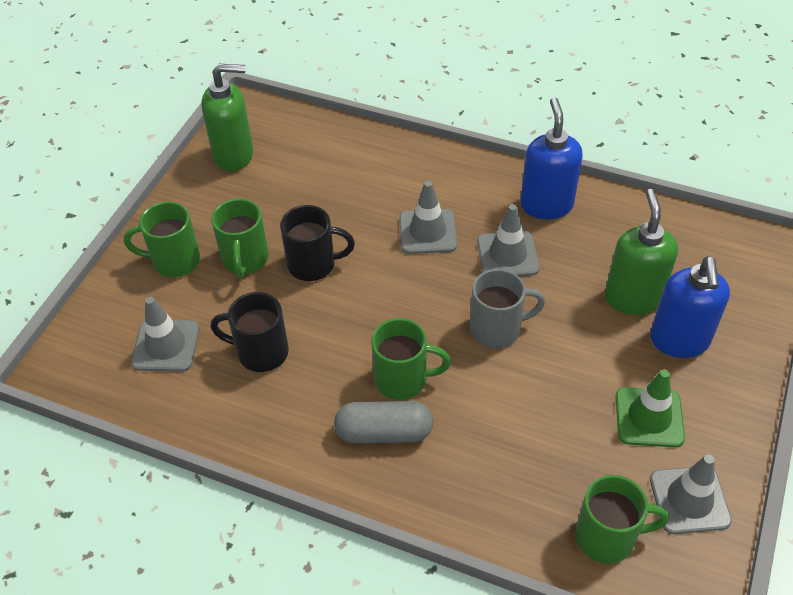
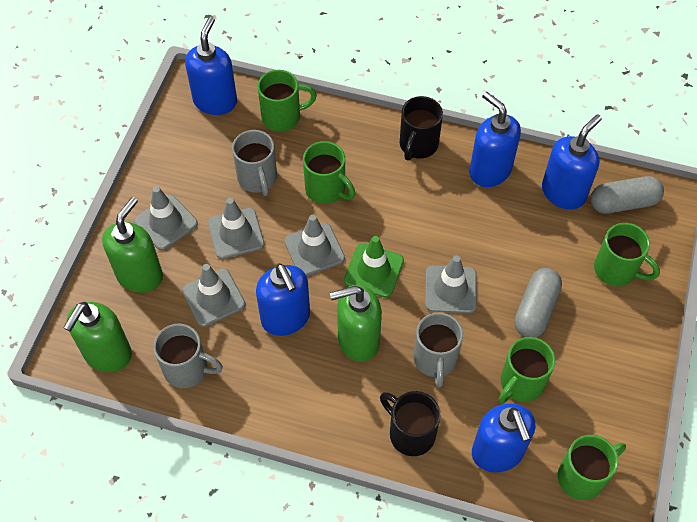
blue soap dispenser: [520,97,583,219] [650,256,730,358] = 2 -> [185,17,237,115] [256,263,310,336] [469,91,521,187] [472,404,535,472] [542,114,602,209] = 5
green mug: [124,202,200,277] [211,199,269,278] [371,318,451,400] [575,475,669,564] = 4 -> [258,70,317,132] [303,141,355,204] [499,337,555,403] [558,435,626,500] [594,223,660,287] = 5
green soap dispenser: [201,64,253,171] [605,189,678,315] = 2 -> [63,302,132,372] [102,197,163,293] [330,285,382,362] = 3
grey capsule: [334,401,433,443] = 1 -> [514,268,562,338] [591,176,664,214] = 2
grey mug: [470,269,545,348] = 1 -> [153,324,223,388] [232,130,277,196] [413,312,463,388] = 3
grey traffic cone: [131,297,200,372] [399,181,457,254] [477,204,540,277] [650,454,732,534] = 4 -> [134,186,198,250] [182,264,245,327] [208,198,265,259] [284,214,345,276] [425,255,477,313] = 5

